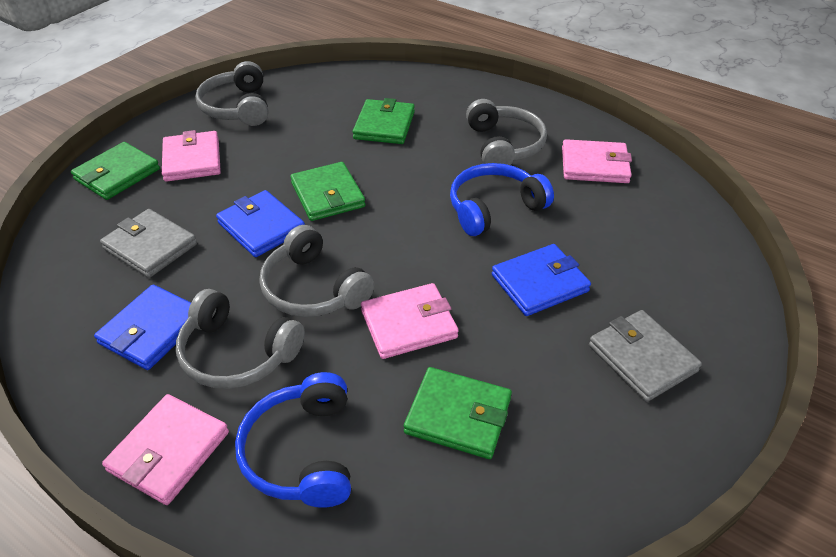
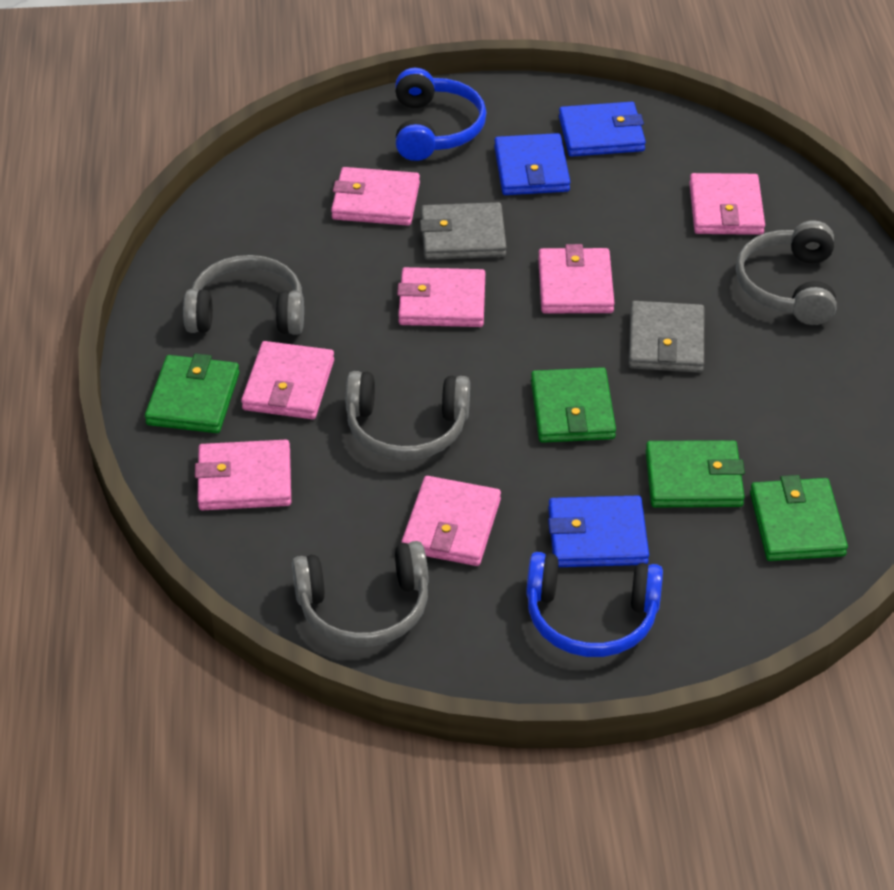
pink wallet: [102,394,229,505] [162,130,221,182] [361,283,459,359] [562,139,632,183] = 4 -> [195,440,291,510] [241,341,334,419] [331,167,420,226] [397,267,485,327] [401,476,501,566] [538,244,614,313] [689,173,765,235] = 7

